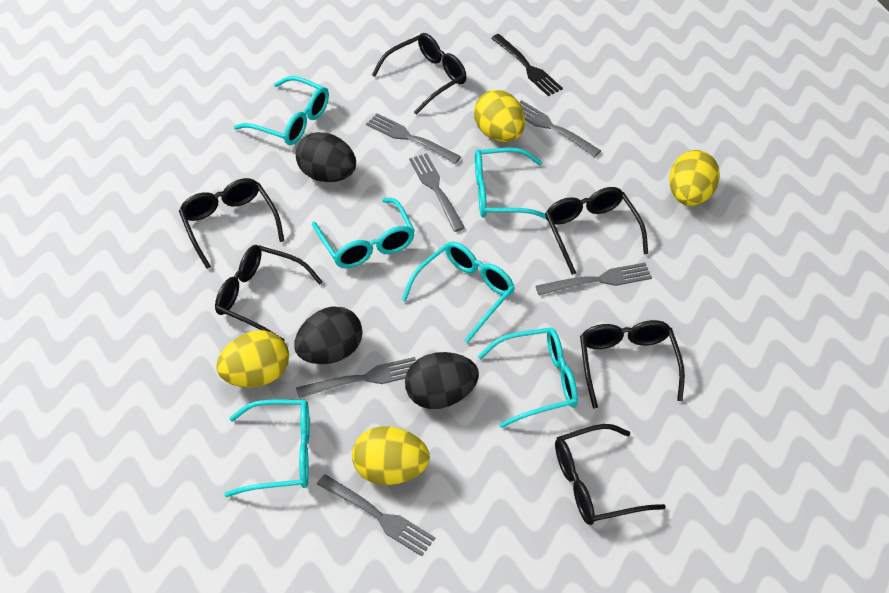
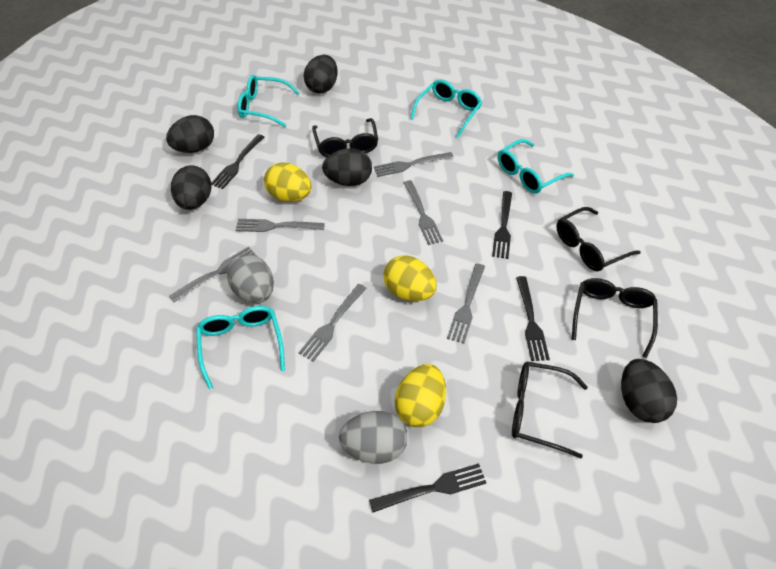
black egg: [294,306,363,364] [296,132,356,182] [405,352,479,409] = 3 -> [166,115,214,153] [171,165,211,210] [304,55,338,94] [322,148,372,186] [621,359,677,423] = 5
black fork: [491,34,563,96] = 1 -> [211,134,264,189] [369,463,486,513] [492,191,512,259] [516,276,550,361] = 4
black glasses: [179,178,284,269] [215,245,323,341] [372,33,467,115] [545,187,648,275] [555,424,666,525] [580,320,685,409] = 6 -> [312,118,378,157] [512,361,588,458] [556,207,640,272] [572,278,658,358] = 4
grey egg: none = 0 -> [227,254,274,303] [339,411,408,464] = 2
turquoise glasses: [224,399,310,497] [234,76,329,145] [312,198,415,268] [402,242,515,343] [475,148,546,219] [478,327,578,428] = 6 -> [196,306,285,389] [237,75,300,127] [410,80,482,138] [498,139,574,194] = 4
yellow egg: [216,330,289,388] [352,426,430,485] [474,90,525,142] [669,150,720,206] = 4 -> [264,163,311,202] [383,255,437,301] [395,364,446,427] = 3

